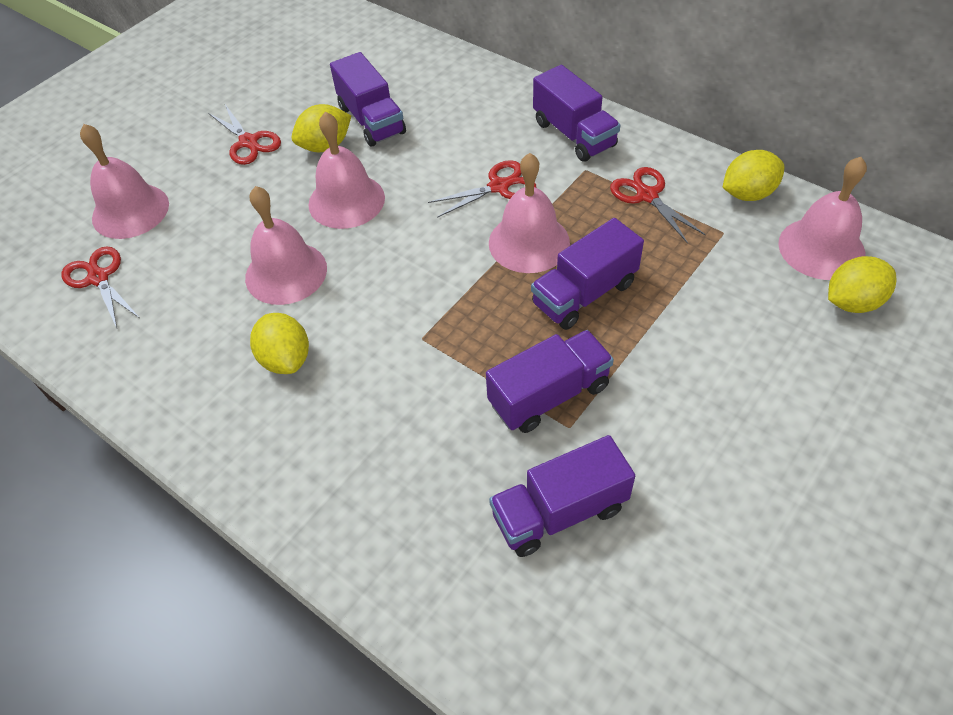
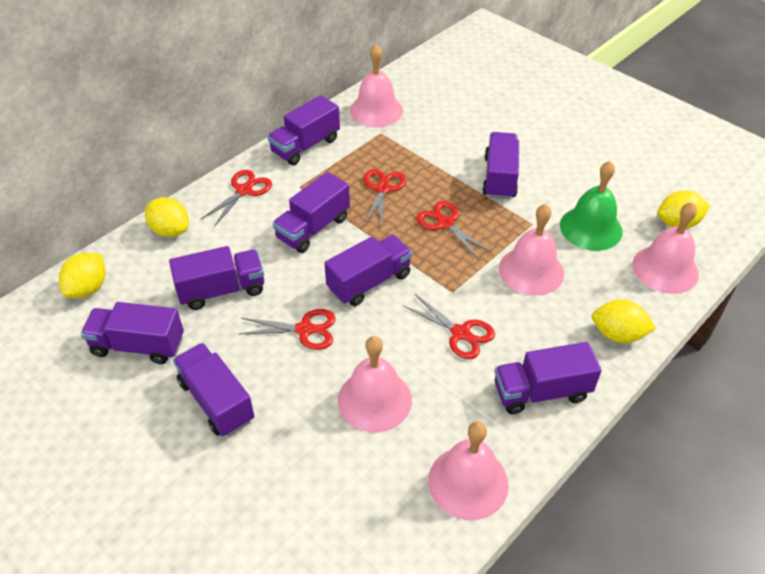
green bell: none = 0 -> [560,161,623,251] = 1
purple truck: [330,52,406,146] [486,330,614,433] [489,435,635,557] [531,218,644,330] [533,65,620,162] = 5 -> [81,302,184,364] [169,246,264,310] [173,343,255,436] [267,95,340,165] [272,172,350,253] [324,235,412,306] [482,132,519,199] [494,342,602,414] = 8
red scissors: [61,246,139,328] [208,105,281,165] [428,160,536,218] [610,167,706,244] = 4 -> [201,170,272,227] [238,309,336,350] [364,169,406,227] [403,294,495,359] [416,201,492,259] = 5

